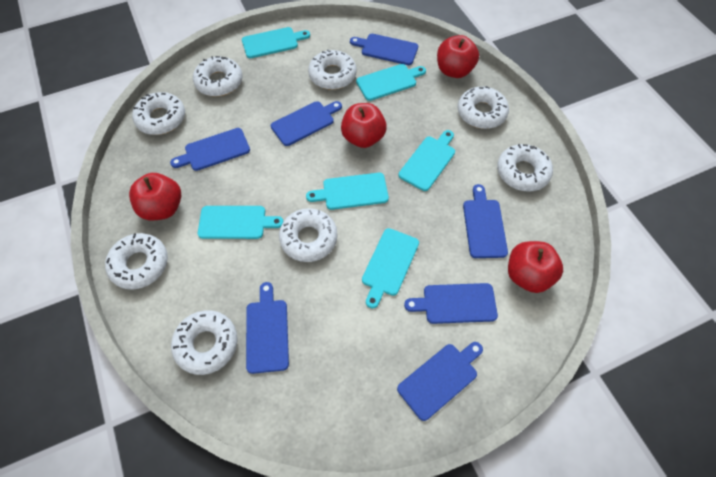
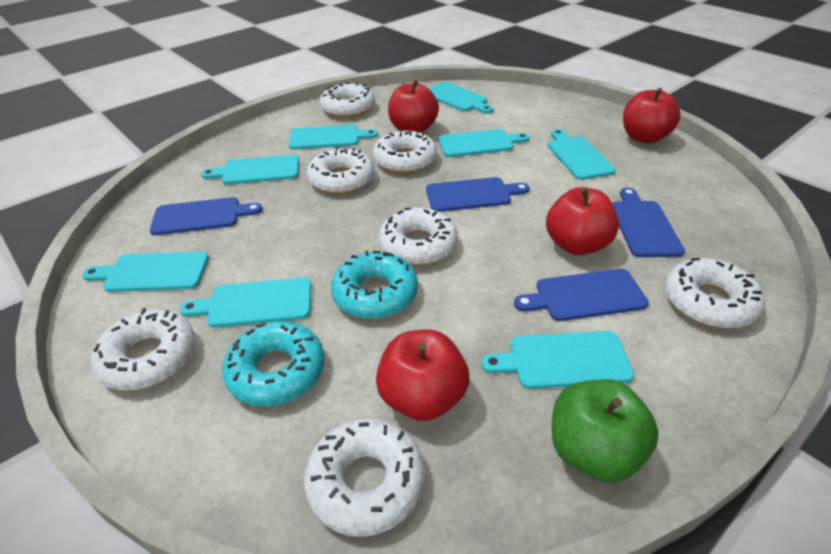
blue cutting board: [170,128,250,171] [246,282,289,374] [271,101,342,146] [350,34,418,65] [397,342,483,421] [404,283,498,324] [463,184,508,258] = 7 -> [150,197,263,235] [426,177,530,212] [514,269,649,321] [612,188,685,257] = 4
green apple: none = 0 -> [552,379,659,483] = 1
turquoise cutting board: [198,206,284,239] [242,27,310,58] [306,173,389,210] [356,64,426,101] [362,228,419,309] [398,130,455,191] = 6 -> [82,251,209,292] [180,277,311,328] [201,155,299,185] [289,125,378,150] [428,82,493,114] [439,129,529,157] [482,331,634,389] [548,129,616,180] = 8
turquoise donut: none = 0 -> [222,321,325,406] [331,250,418,319] = 2
white donut: [105,233,168,289] [132,92,185,135] [171,310,238,375] [193,56,243,96] [279,208,338,262] [308,50,357,90] [457,86,509,129] [497,144,553,192] = 8 -> [91,308,196,391] [304,419,425,537] [307,147,374,194] [320,82,375,118] [373,129,437,173] [379,208,458,265] [665,258,765,329] = 7

